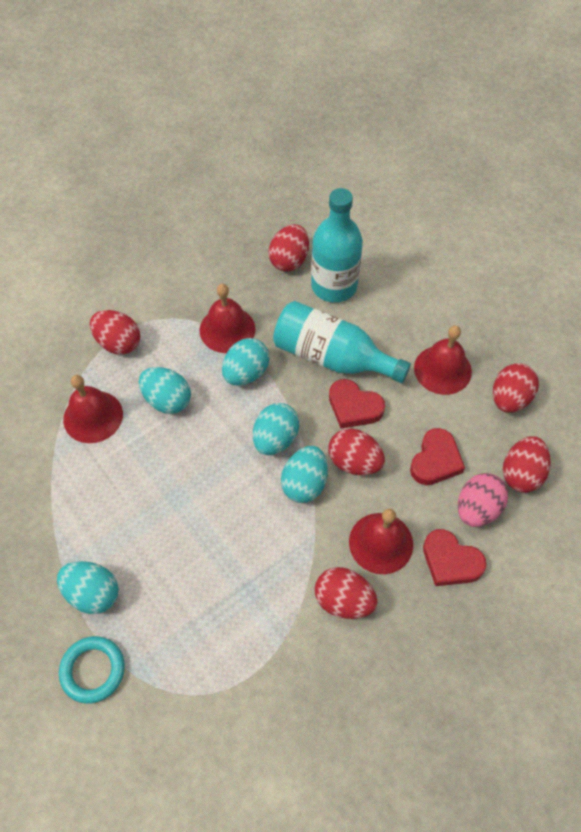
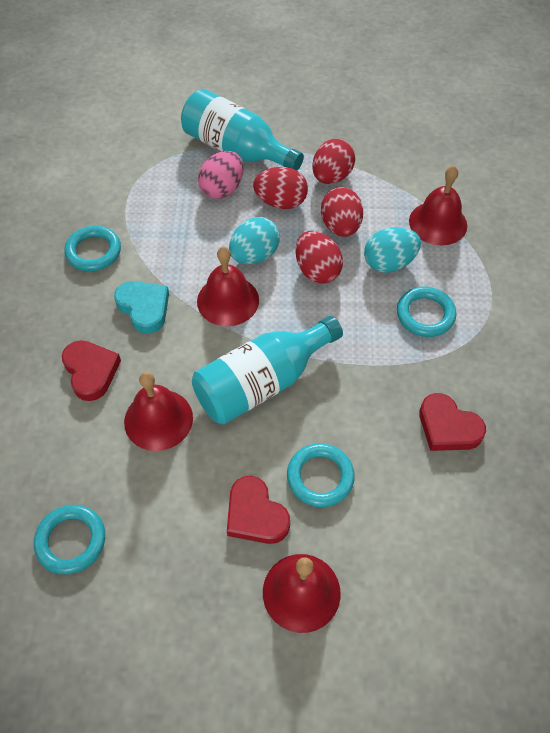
red egg: [90,310,140,355] [269,224,309,272] [315,567,378,619] [328,429,385,475] [493,363,539,413] [503,436,551,493] = 6 -> [253,167,308,209] [296,231,343,284] [312,139,355,184] [321,187,363,237] = 4
turquoise egg: [57,561,119,614] [139,367,191,414] [222,338,270,386] [253,403,299,455] [281,446,328,503] = 5 -> [229,217,280,264] [364,227,421,273] = 2
turquoise heart: none = 0 -> [114,281,169,334] = 1
turquoise ring: [59,636,125,704] = 1 -> [34,505,105,574] [64,226,121,271] [287,443,355,507] [397,287,456,337] = 4

